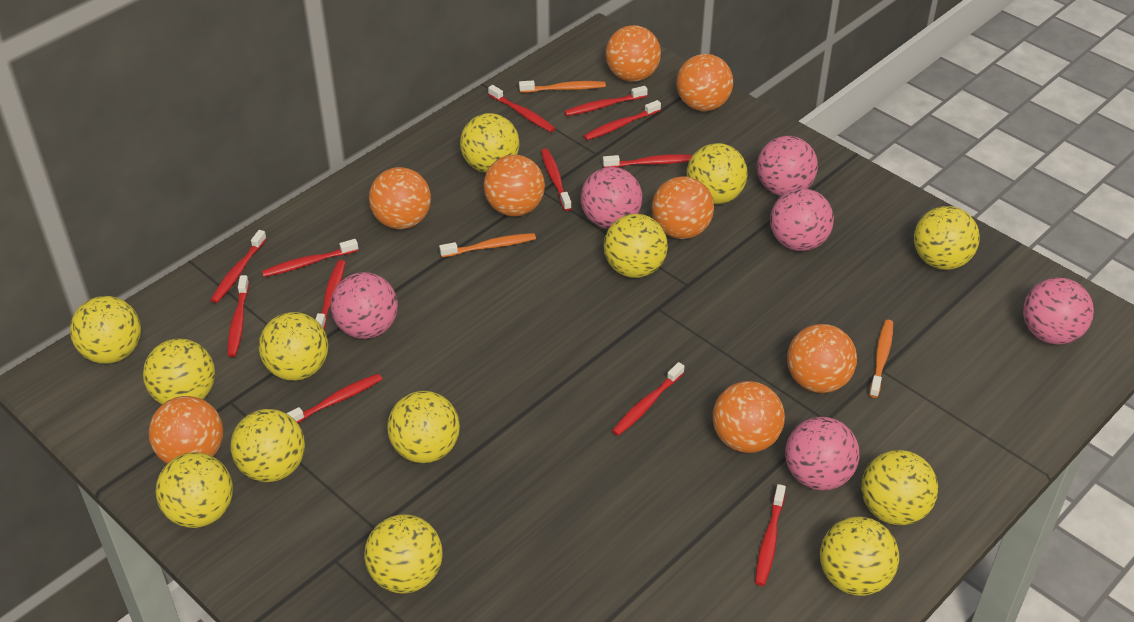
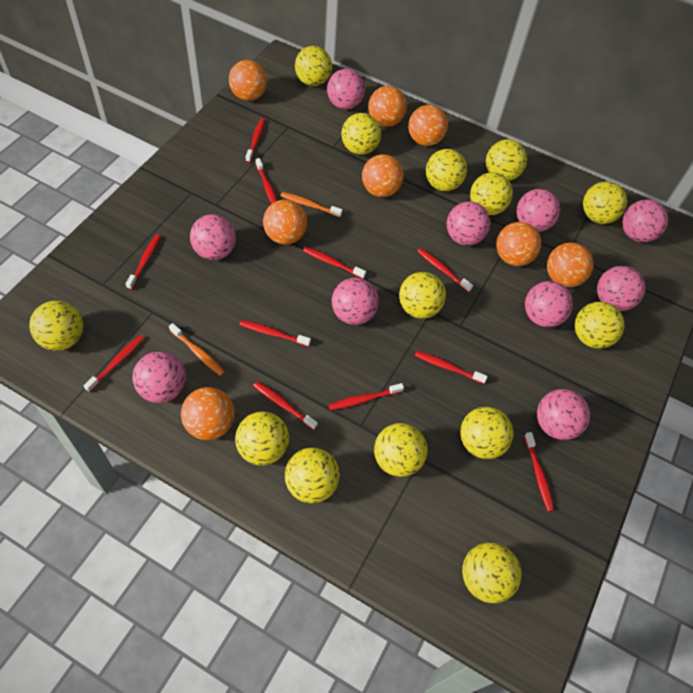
orange toothbrush: [439,233,536,257] [519,80,606,93] [869,320,893,398] = 3 -> [169,323,225,376] [281,192,343,217] = 2
pink ball: [331,272,398,339] [581,167,642,229] [757,136,818,196] [770,188,834,251] [785,417,860,491] [1023,278,1094,345] = 6 -> [132,352,186,403] [190,214,236,260] [327,69,365,109] [332,278,379,325] [447,202,490,245] [516,189,560,232] [525,281,573,327] [537,389,590,440] [597,266,646,311] [622,200,668,242] = 10
red toothbrush: [211,230,267,303] [227,275,249,357] [262,239,358,277] [286,374,382,423] [315,260,346,329] [488,85,555,132] [541,149,572,211] [564,86,648,116] [584,100,661,140] [603,154,693,168] [612,362,684,436] [755,484,786,586] = 12 -> [84,335,145,392] [126,234,161,290] [240,320,311,347] [246,118,265,163] [253,382,318,430] [255,158,278,204] [303,247,366,279] [329,383,404,410] [414,351,488,384] [417,248,473,292] [524,432,554,512] = 11
yellow ball: [70,296,141,364] [143,339,215,404] [155,452,233,528] [230,409,305,482] [259,312,328,381] [364,514,443,594] [387,391,460,463] [460,113,520,173] [604,214,668,278] [686,143,748,204] [820,517,899,596] [861,450,938,525] [914,206,980,270] = 13 -> [29,301,83,351] [235,412,289,466] [285,448,340,503] [295,46,332,86] [341,113,381,155] [374,423,428,477] [399,272,446,319] [426,149,467,191] [460,407,513,459] [462,542,522,603] [470,172,513,215] [486,139,527,181] [575,302,625,349] [583,181,627,224] = 14

